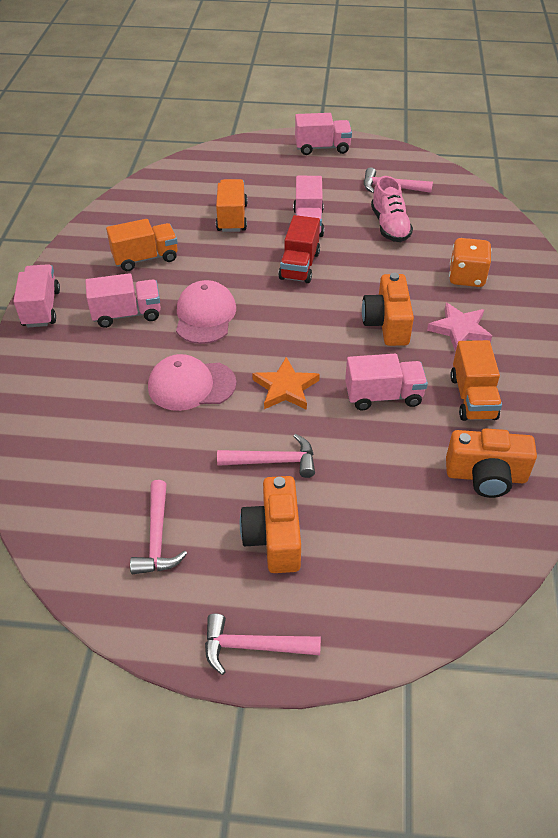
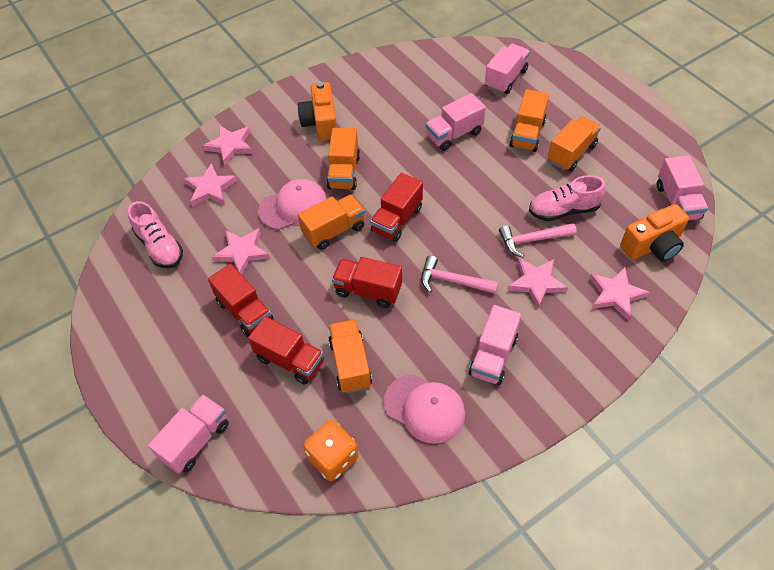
orange camera: [240,476,301,573] [362,273,414,346] [446,428,537,498] = 3 -> [298,82,337,141] [620,204,689,262] = 2
orange star: [252,357,320,410] = 1 -> none = 0
orange truck: [106,219,178,271] [216,179,248,232] [450,340,502,421] = 3 -> [298,194,365,250] [327,128,360,190] [328,319,372,393] [509,89,549,152] [548,116,601,171] = 5
pink hammer: [130,480,187,575] [205,614,321,675] [217,434,315,478] [364,167,433,193] = 4 -> [421,255,498,294] [499,223,577,258] = 2
pink shoe: [371,176,413,242] = 1 -> [128,201,183,268] [529,175,606,221] = 2
pink star: [427,303,492,352] = 1 -> [184,163,237,206] [202,125,253,166] [212,228,270,275] [508,258,568,309] [589,267,650,321] = 5
red truck: [278,215,320,283] = 1 -> [208,264,273,337] [248,316,324,385] [332,257,402,308] [370,173,423,242] = 4

